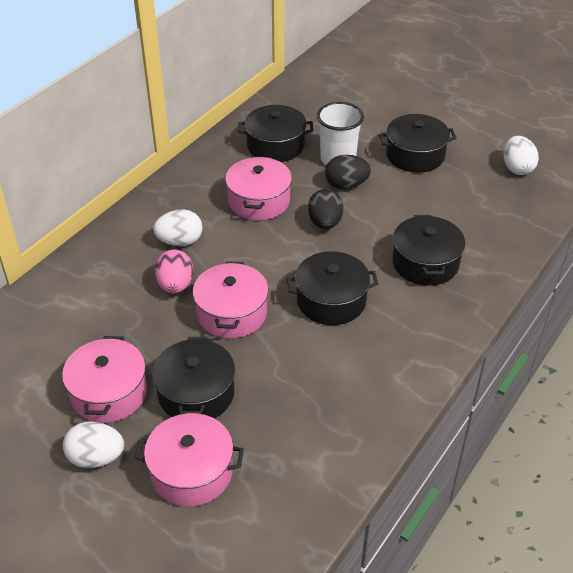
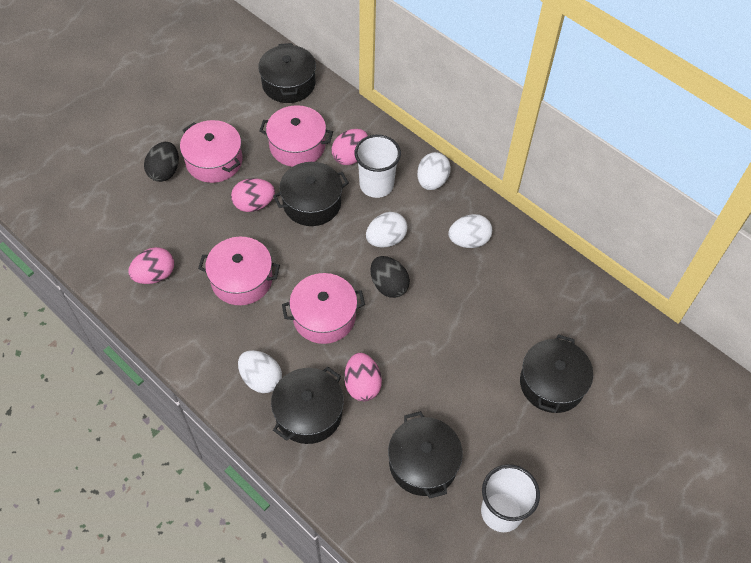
pink egg: [155,249,193,294] = 1 -> [128,247,174,284] [231,178,275,212] [332,129,368,165] [344,353,382,401] = 4
white cup: [317,102,364,166] = 1 -> [354,135,401,198] [481,464,540,532] = 2
white egg: [63,422,124,468] [153,209,202,246] [503,136,539,175] = 3 -> [238,350,282,393] [366,212,408,247] [417,152,451,190] [448,214,492,248] = 4

